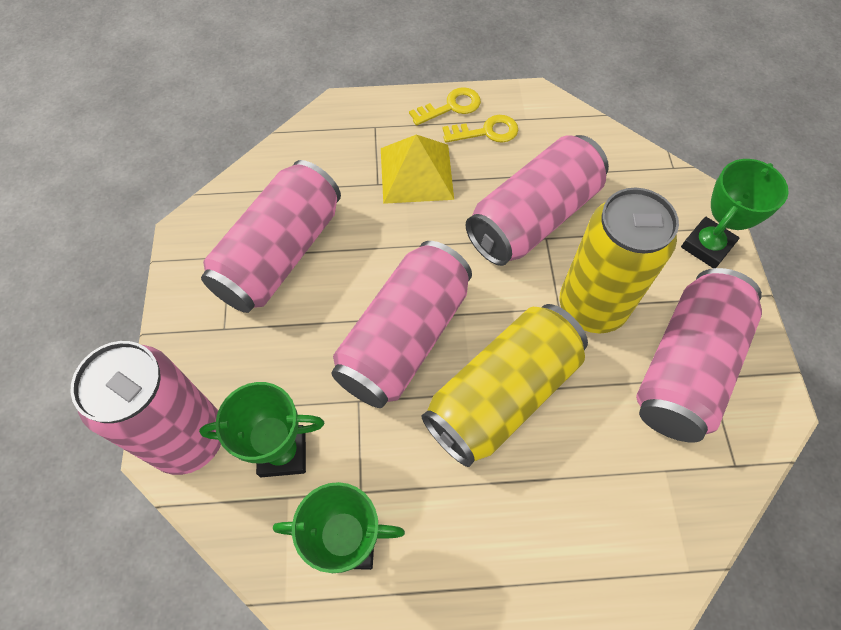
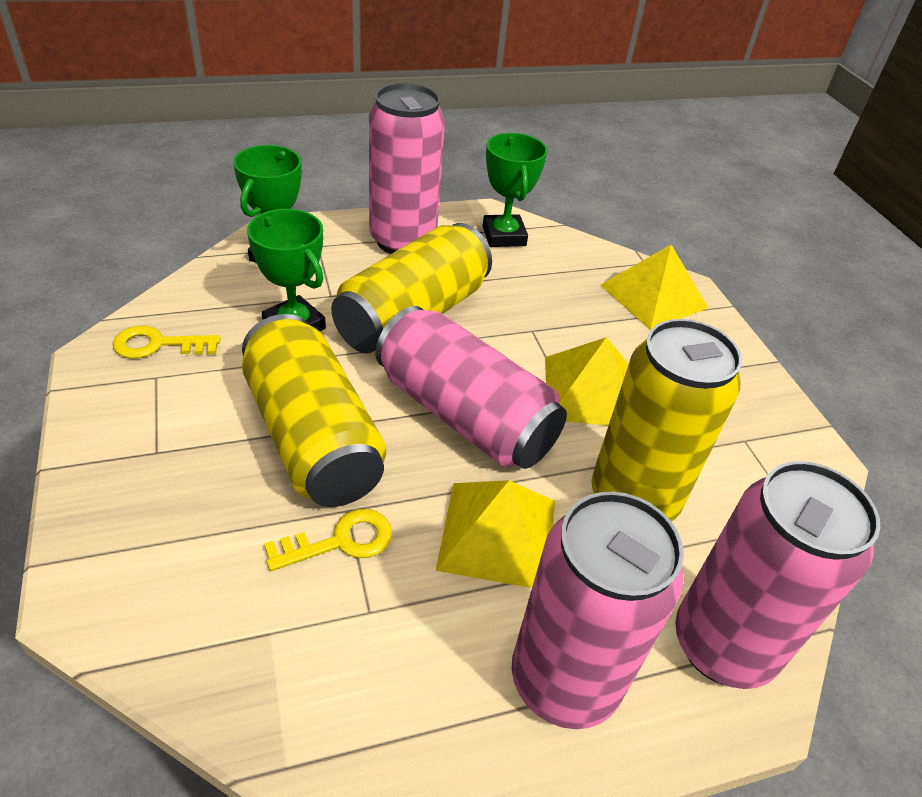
pink can: [71,341,221,475] [201,160,341,313] [331,241,472,408] [465,135,609,266] [636,268,762,443] = 5 -> [369,83,445,254] [376,306,567,469] [512,492,684,729] [675,461,881,689] = 4
yellow can: [422,304,588,467] [559,188,679,334] = 2 -> [242,314,386,507] [331,223,492,354] [591,319,742,522] = 3
yellow pyramid: [381,135,454,204] = 1 -> [436,480,555,588] [545,337,629,426] [601,245,708,330] = 3

